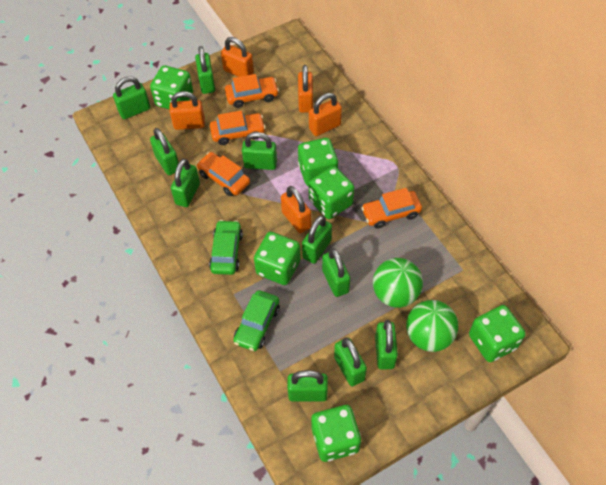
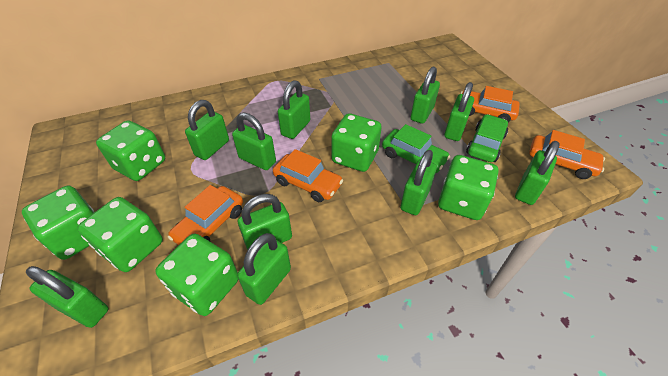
green ball: [373,258,423,308] [406,300,458,352] = 2 -> none = 0
orange padlock: [169,91,205,130] [221,37,254,77] [281,186,311,233] [298,65,313,113] [309,93,342,136] = 5 -> none = 0

